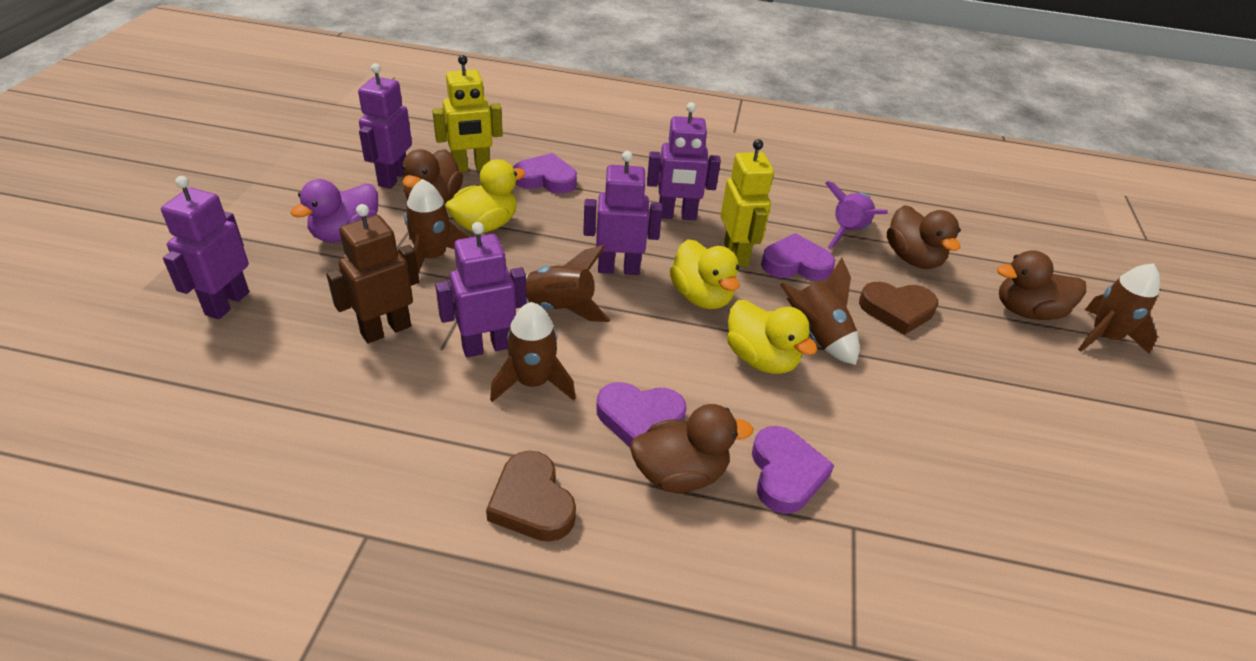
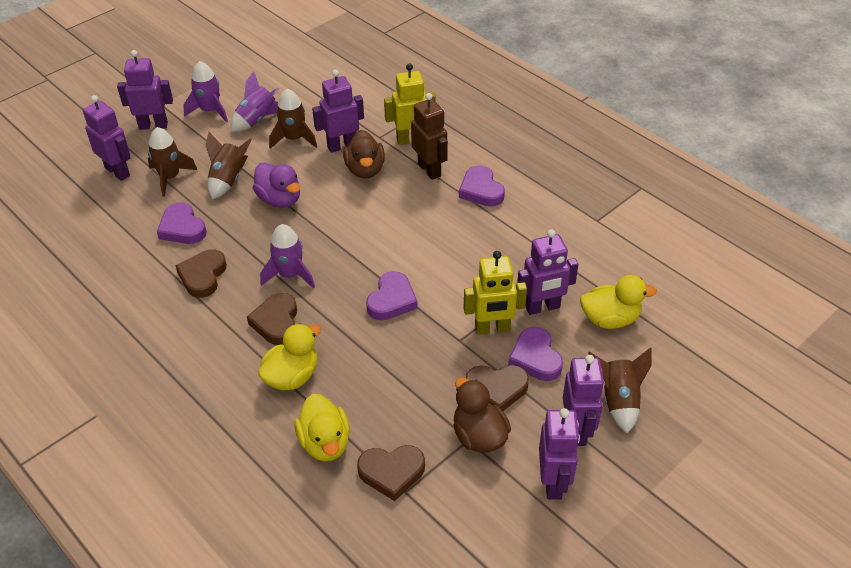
brown duck: [402,149,463,203] [630,404,753,493] [887,205,961,269] [997,250,1086,320] = 4 -> [343,130,385,179] [454,377,511,453] = 2
brown heart: [486,451,576,542] [859,282,938,335] = 2 -> [175,249,227,298] [247,293,297,345] [357,445,425,501] [466,365,529,411] = 4
brown rocket: [404,179,469,273] [490,302,576,402] [526,245,610,322] [780,258,859,365] [1078,263,1160,354] = 5 -> [148,127,197,197] [205,132,252,199] [269,89,317,149] [588,348,652,433] = 4
purple robot: [161,176,249,319] [358,63,412,189] [435,222,527,358] [583,151,663,275] [647,102,721,220] = 5 -> [83,95,130,181] [117,50,173,130] [312,70,364,153] [517,229,578,315] [539,408,580,500] [563,355,605,446] = 6
purple rocket: [825,181,888,249] = 1 -> [183,61,228,122] [231,71,279,132] [260,224,315,289] = 3

